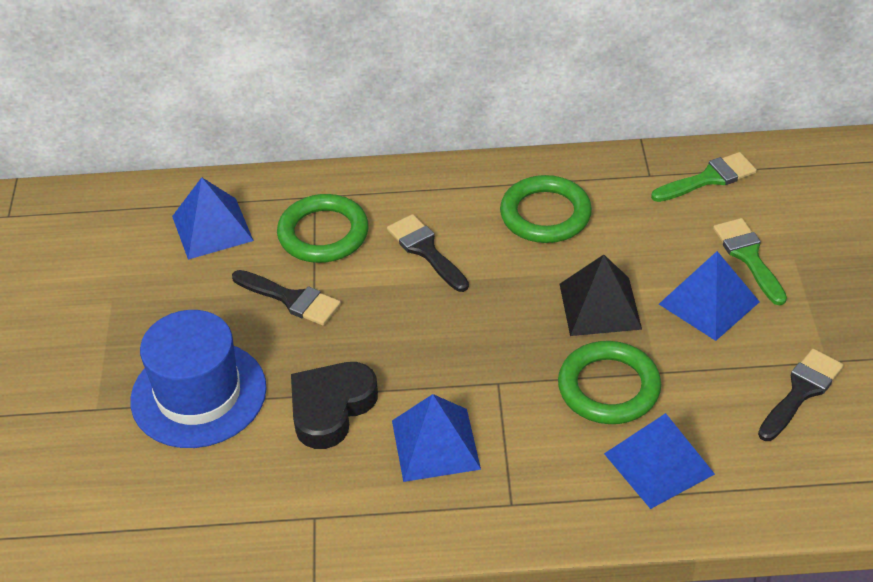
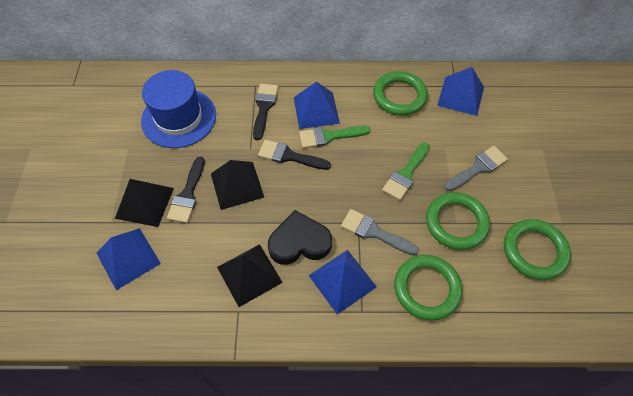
black pyramid: [559,255,642,336] = 1 -> [115,179,174,227] [211,160,264,210] [217,244,283,307] = 3
green ring: [277,194,369,263] [500,175,592,243] [558,341,661,424] = 3 -> [373,71,428,116] [394,255,463,320] [426,192,490,250] [504,219,571,280] = 4
grey brush: none = 0 -> [341,209,419,255] [445,146,508,191] = 2

